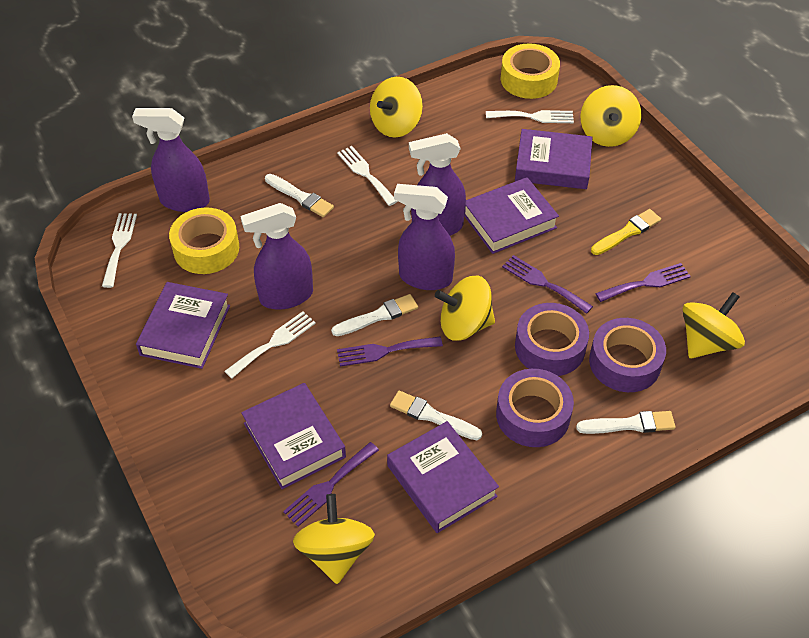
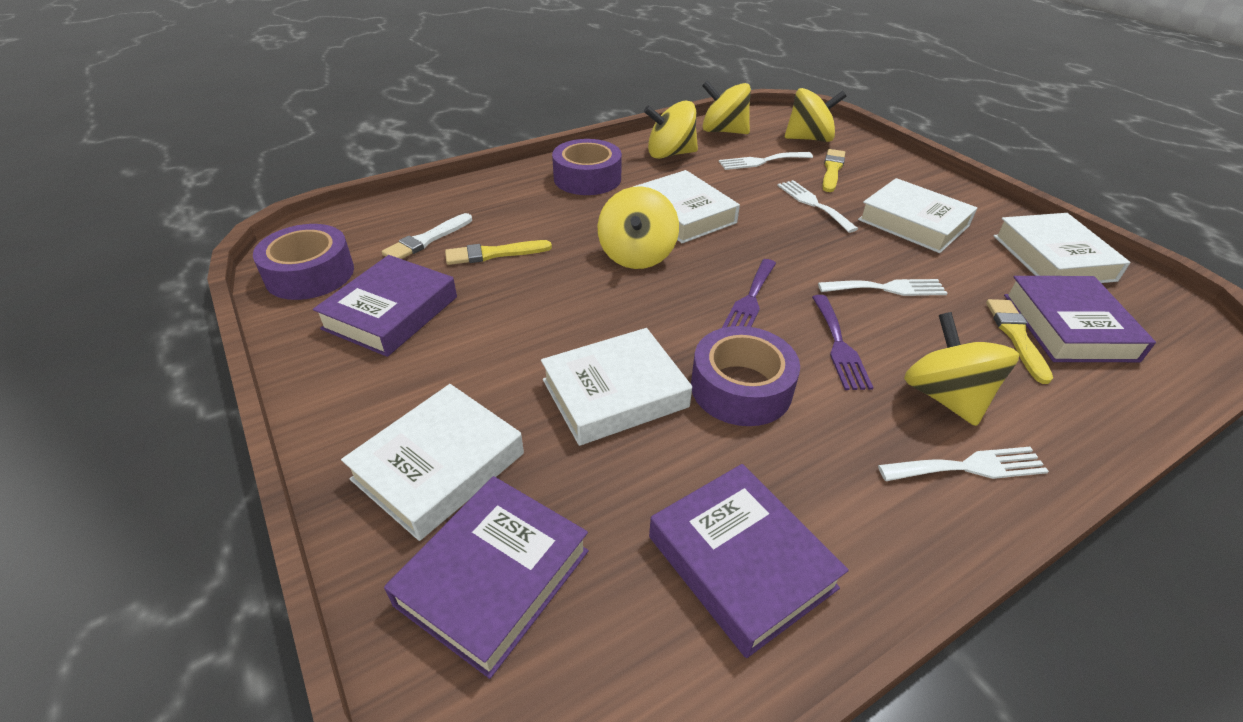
purple book: [136,282,230,369] [241,383,346,489] [387,421,499,533] [464,177,559,254] [515,129,593,189] = 5 -> [313,255,457,357] [384,476,589,679] [649,464,849,658] [1004,276,1156,362] = 4
purple fork: [283,442,379,526] [337,337,443,367] [502,255,593,314] [595,263,691,302] = 4 -> [722,259,776,328] [812,295,874,390] = 2
purple spray bottle: [132,108,210,212] [241,203,313,310] [394,184,455,290] [409,133,466,236] = 4 -> none = 0
white book: none = 0 -> [341,384,524,541] [541,328,692,446] [633,170,740,243] [858,178,977,253] [994,213,1131,283] = 5
white brush: [265,174,334,217] [331,294,418,336] [390,391,482,440] [576,411,676,434] = 4 -> [382,213,472,259] = 1
yellow brush: [591,209,661,255] = 1 -> [445,240,552,265] [822,149,845,192] [986,299,1053,384] = 3
yellow tape: [169,208,239,274] [500,43,560,99] = 2 -> none = 0

